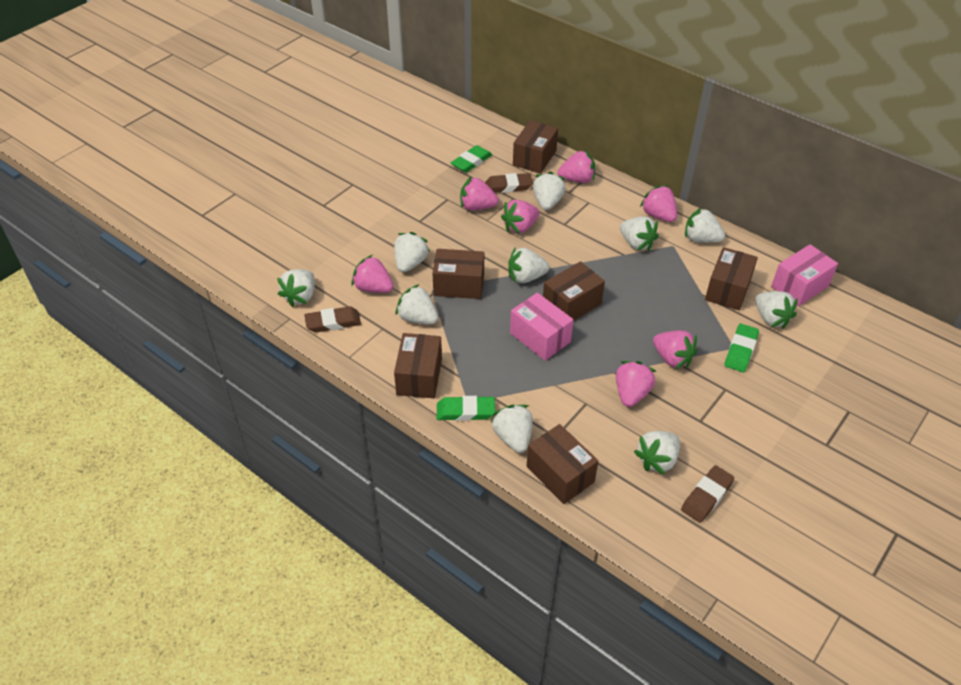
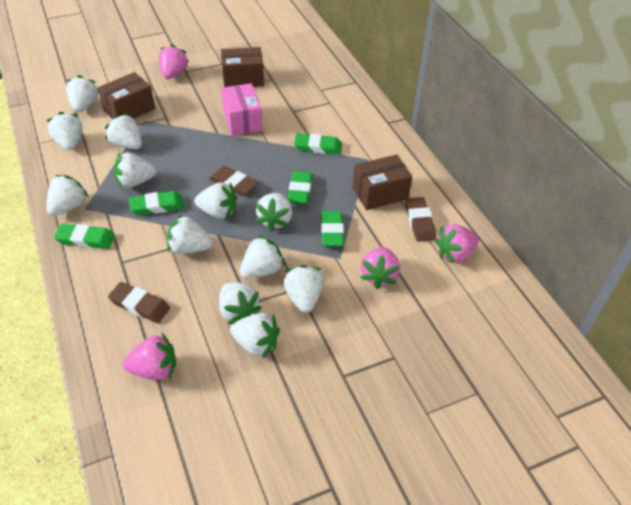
brown box: [394,333,442,398] [433,249,484,299] [513,120,558,174] [526,424,598,504] [543,261,605,321] [705,247,758,311] = 6 -> [98,72,155,119] [221,47,264,87] [353,154,412,210] = 3
green eraser: [437,396,495,421] [451,145,492,173] [725,324,759,372] = 3 -> [54,224,115,249] [129,191,184,215] [288,171,312,204] [294,134,342,154] [321,211,344,246] = 5
pink box: [510,293,574,361] [771,244,838,307] = 2 -> [221,83,262,136] = 1
pink strawberry: [351,255,394,293] [460,176,499,211] [501,200,539,234] [558,150,595,183] [616,361,656,407] [640,185,677,222] [653,330,697,369] = 7 -> [123,333,176,380] [159,44,189,79] [360,247,400,289] [435,224,479,264] = 4
white strawberry: [277,269,315,307] [394,232,430,272] [395,284,438,324] [491,405,533,453] [508,248,550,283] [533,172,566,210] [620,217,659,251] [634,431,680,475] [685,207,725,243] [755,291,798,329] = 10 -> [46,112,83,151] [46,175,89,216] [66,75,99,113] [105,114,142,149] [114,153,156,188] [167,215,213,254] [194,182,237,219] [219,283,262,324] [230,313,280,359] [240,235,285,279] [255,193,292,232] [283,265,324,313] = 12

